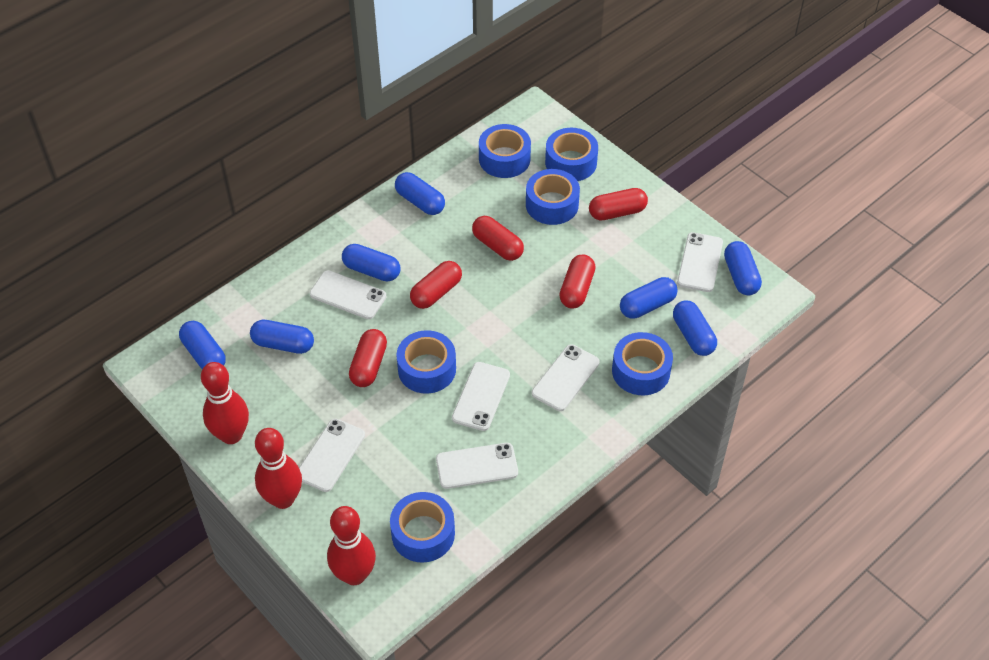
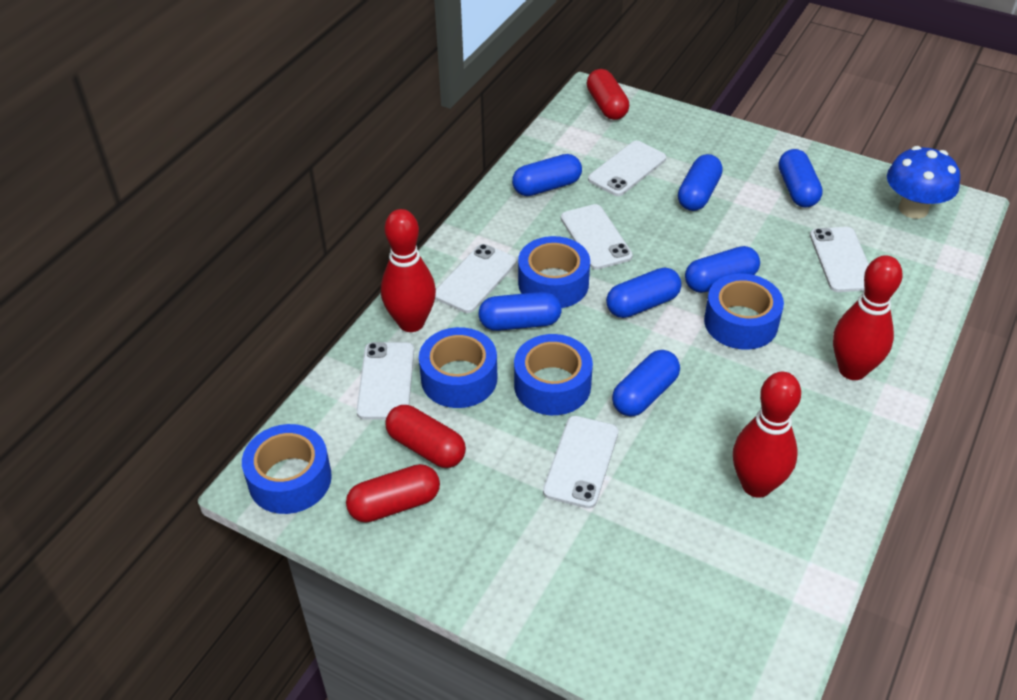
blue mushroom: none = 0 -> [887,146,960,219] = 1
blue tape: [390,492,455,562] [396,330,456,394] [479,124,531,178] [526,169,580,225] [545,128,598,181] [612,332,673,395] = 6 -> [242,424,332,514] [419,327,497,408] [514,334,593,415] [518,236,590,308] [704,273,784,350] = 5
red capsule: [349,329,387,387] [410,261,462,309] [472,216,524,261] [559,254,596,309] [589,188,648,220] = 5 -> [346,464,440,522] [385,405,466,468] [587,69,629,120] = 3

